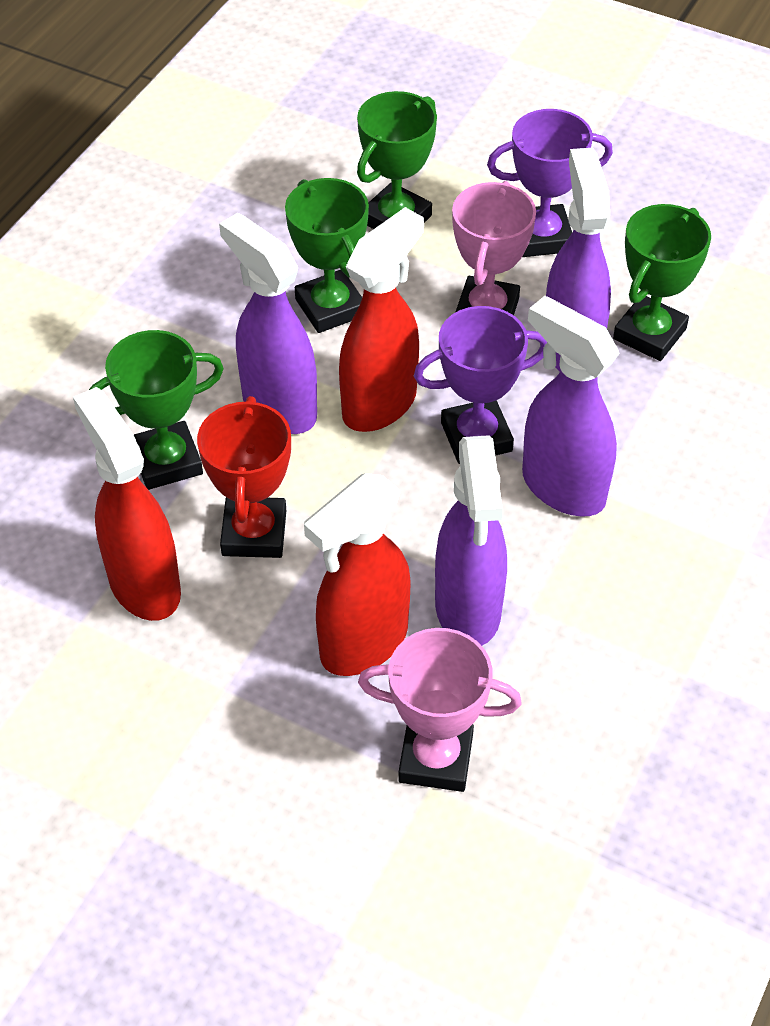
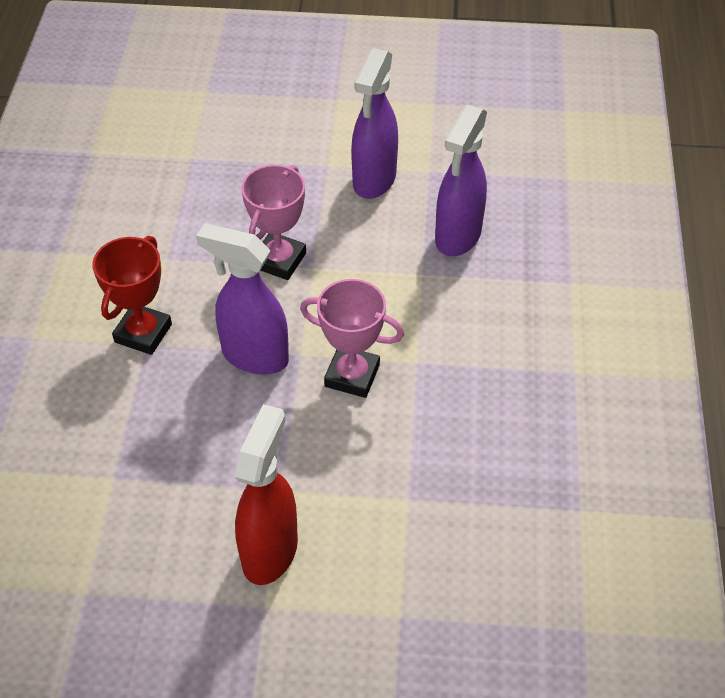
green trophy: [89,330,224,490] [285,178,369,333] [357,91,437,229] [613,204,711,361] = 4 -> none = 0
purple spray bottle: [219,213,317,434] [435,435,507,646] [522,296,620,517] [546,148,611,371] = 4 -> [196,223,289,374] [351,48,398,199] [435,105,487,256] = 3
purple trophy: [414,306,547,464] [487,109,613,257] = 2 -> none = 0
red spray bottle: [73,387,181,621] [304,473,410,676] [339,207,424,432] = 3 -> [234,404,298,585] = 1

